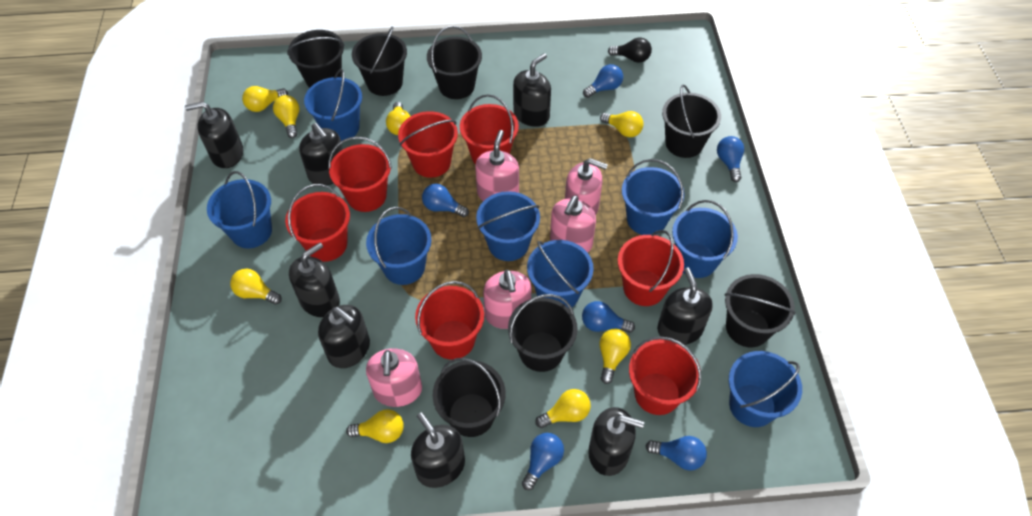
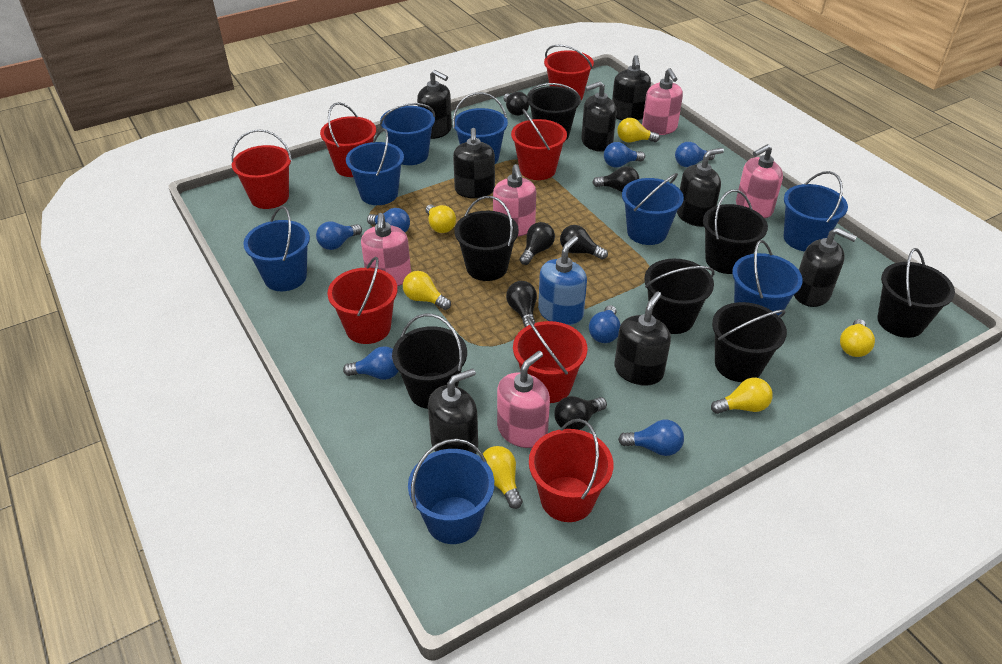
black light bulb: [608,37,652,63] = 1 -> [503,92,529,116] [506,281,537,328] [519,222,555,265] [554,396,607,430] [560,225,608,260] [592,166,639,192] = 6
blue light bulb: [422,184,469,217] [522,433,564,490] [582,301,635,333] [583,64,623,98] [646,436,707,471] [717,136,744,182] = 6 -> [316,221,362,250] [343,346,398,380] [367,208,410,232] [589,305,621,343] [604,142,645,168] [618,420,684,456] [675,142,715,167] = 7
blue soap dispenser: none = 0 -> [538,236,587,325] = 1
yellow light bulb: [230,269,282,305] [242,86,288,112] [273,95,300,138] [346,409,404,443] [386,102,410,135] [535,389,591,428] [599,329,631,384] [600,111,644,137] = 8 -> [403,271,451,310] [426,204,456,233] [483,446,523,509] [617,118,660,143] [711,378,773,414] [840,319,875,357] = 6

